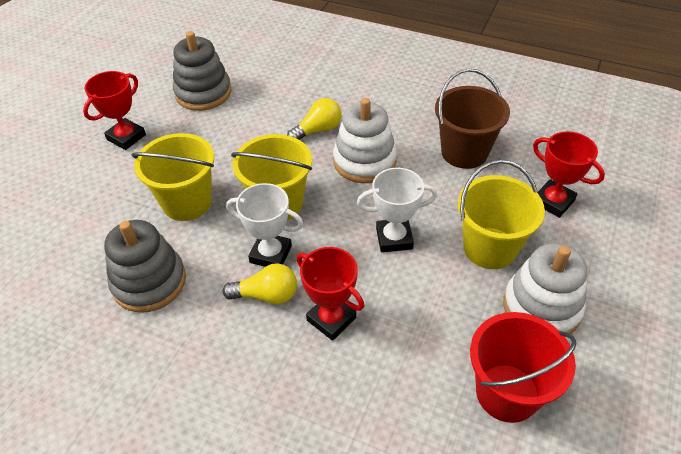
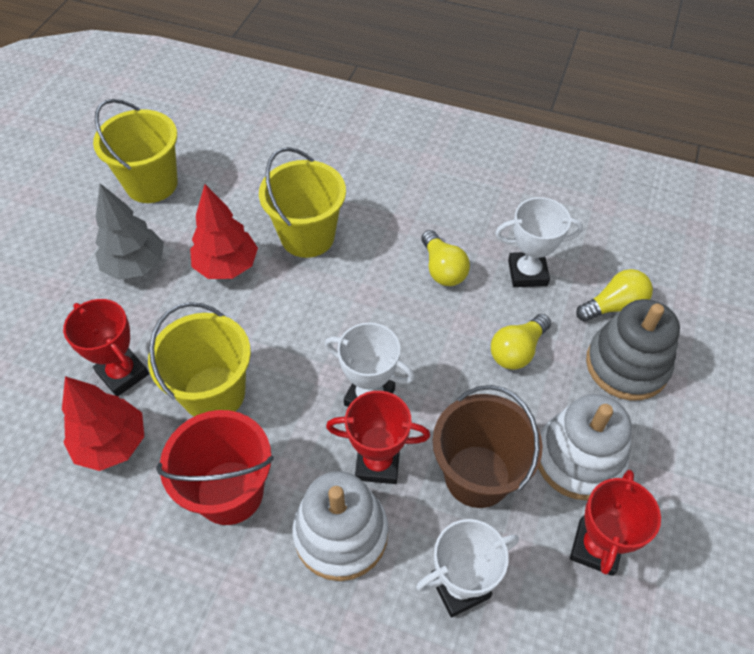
grey stacking toy: [104,220,186,313] [173,31,231,111] = 2 -> [586,299,680,401] = 1
grey tree: none = 0 -> [95,183,164,280] = 1
red tree: none = 0 -> [62,376,144,471] [190,184,258,279] = 2
white trophy: [226,183,303,267] [357,168,437,252] = 2 -> [325,322,415,407] [416,519,519,618] [495,197,583,287] = 3
yellow light bulb: [223,263,297,304] [287,98,342,140] = 2 -> [421,230,470,286] [491,314,551,370] [576,269,653,322] = 3

